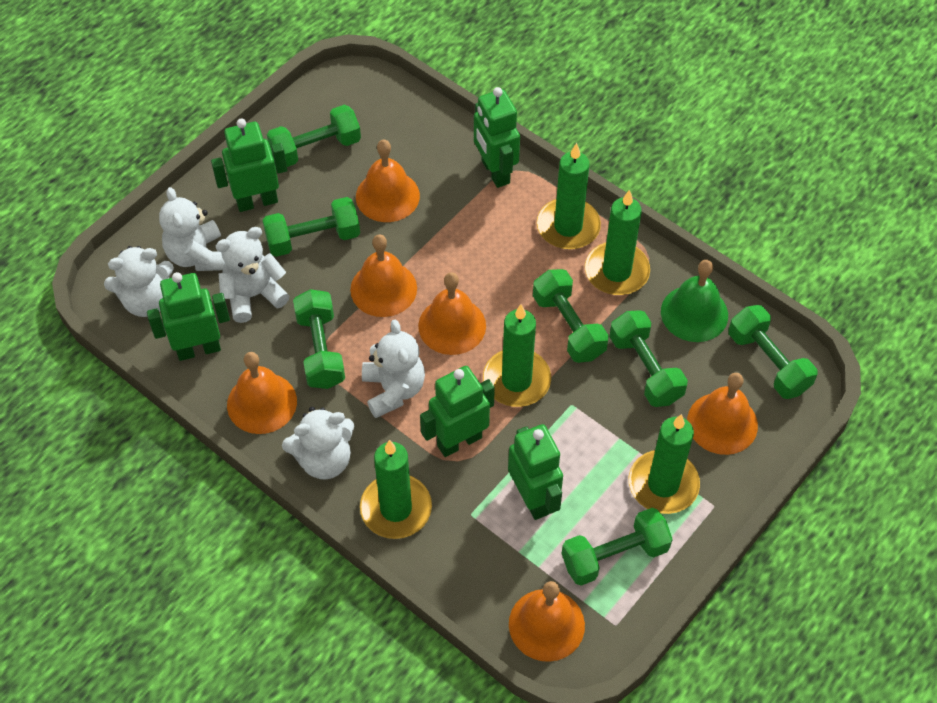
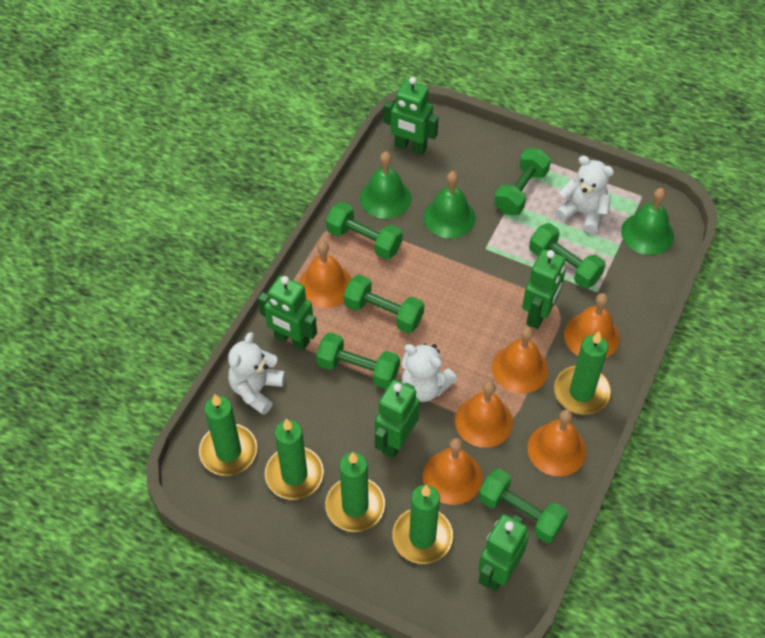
green bell: [661,260,728,342] = 1 -> [360,152,411,219] [424,171,476,238] [621,188,674,255] = 3
green dumbbell: [262,197,360,257] [267,105,361,167] [293,289,345,389] [533,269,609,363] [562,508,673,586] [609,310,688,407] [729,305,818,399] = 7 -> [316,332,400,389] [326,202,402,260] [344,274,424,333] [479,468,568,543] [494,148,551,215] [529,223,606,289] = 6
white teddy bear: [104,246,174,317] [159,187,225,271] [216,227,289,323] [282,407,354,479] [362,320,425,418] = 5 -> [228,332,285,415] [401,343,457,402] [555,156,614,234] = 3

